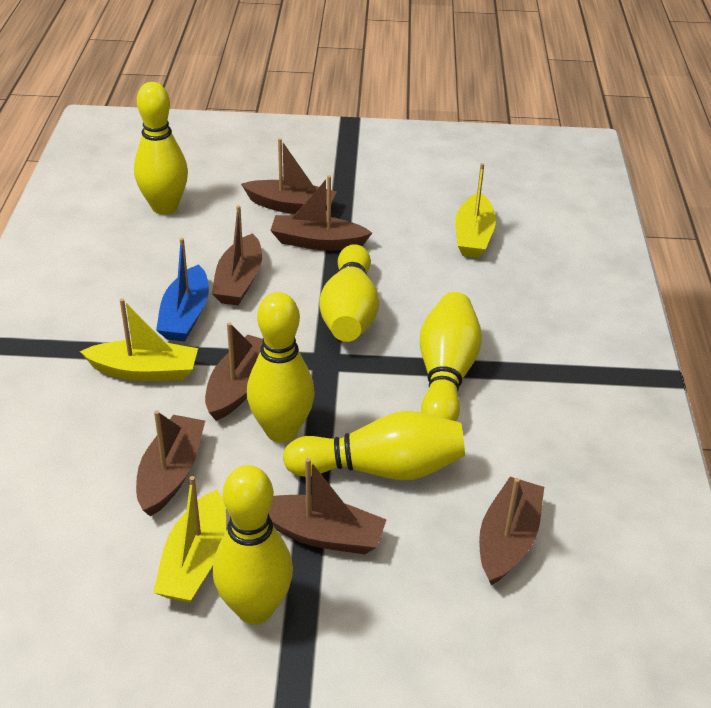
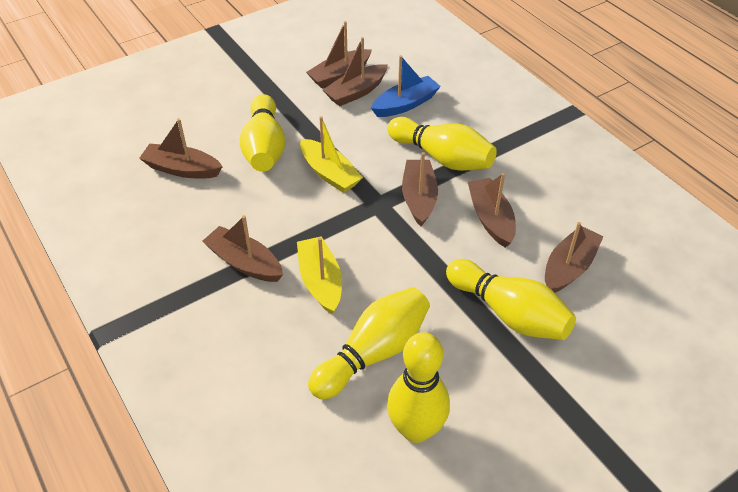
yellow boat: [80,298,198,381] [153,476,226,603] [455,163,496,258] = 3 -> [297,236,342,314] [300,116,363,193] = 2
yellow bowling pin: [134,82,188,215] [213,465,293,624] [247,292,315,443] [283,411,465,480] [319,244,379,342] [420,292,482,421] = 6 -> [239,94,286,172] [308,287,430,400] [387,117,497,171] [387,332,450,443] [446,259,576,340] = 5

